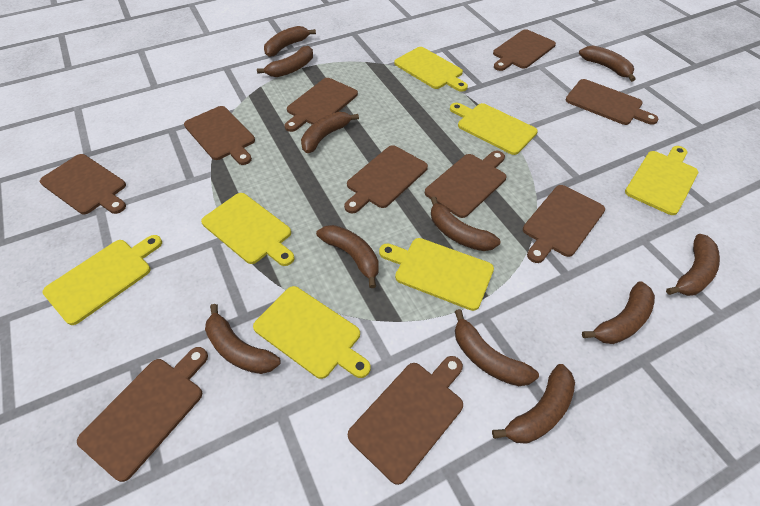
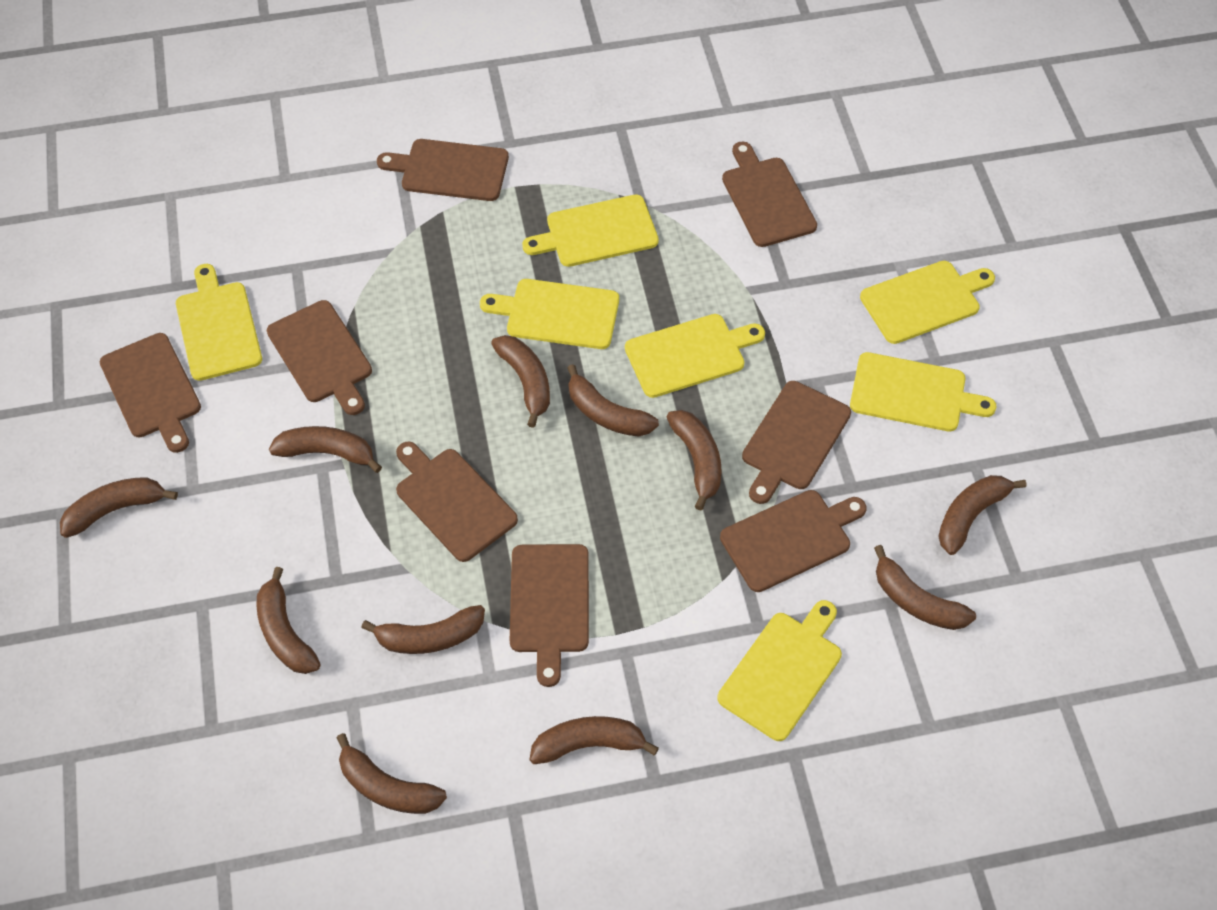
brown cutting board: [40,154,126,214] [77,347,208,482] [184,106,255,165] [284,78,358,132] [344,145,428,213] [348,356,463,485] [425,151,506,218] [493,29,556,71] [523,185,605,263] [565,79,658,125] = 10 -> [100,333,201,453] [267,300,372,415] [377,139,509,201] [396,441,518,562] [510,544,589,687] [720,490,867,592] [722,141,817,247] [742,381,851,504] = 8

